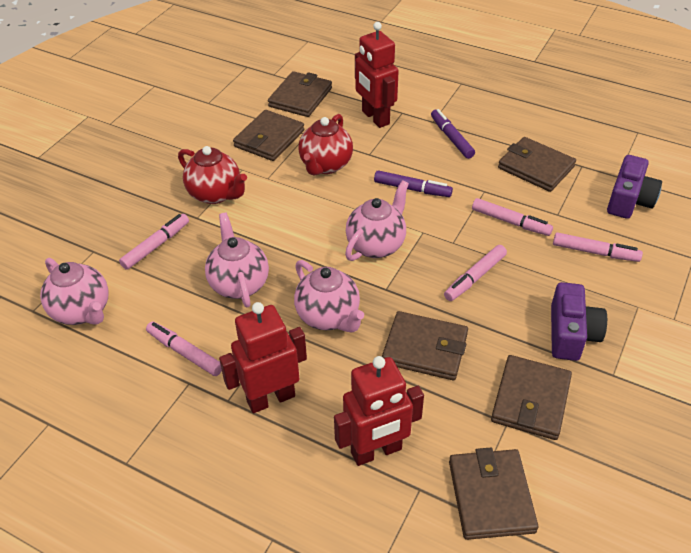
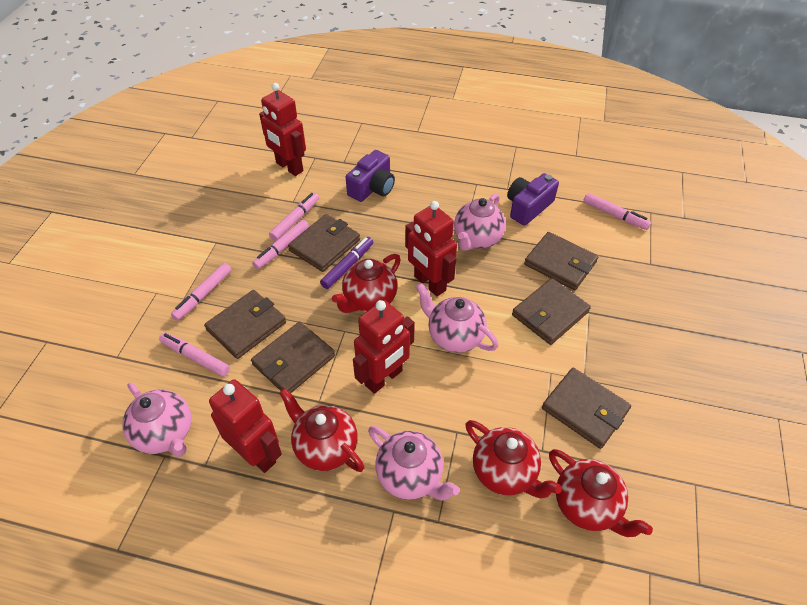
purple marker: [374,170,453,197] [431,109,475,159] = 2 -> [320,237,373,289] = 1
red robot: [219,302,307,413] [334,356,424,466] [355,22,399,128] = 3 -> [209,379,282,473] [259,83,306,176] [353,300,415,394] [405,201,457,296] = 4
red teapot: [178,146,247,204] [298,114,353,175] = 2 -> [279,388,365,472] [332,254,401,313] [465,420,562,498] [549,449,653,537] = 4

